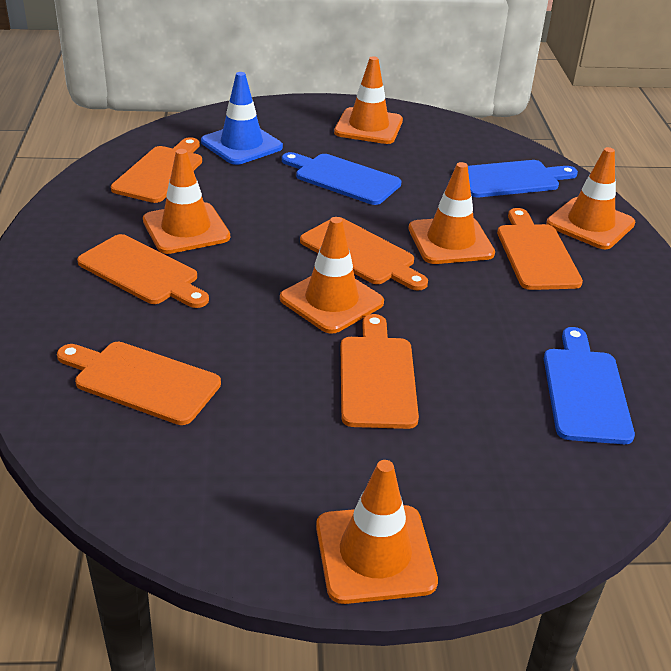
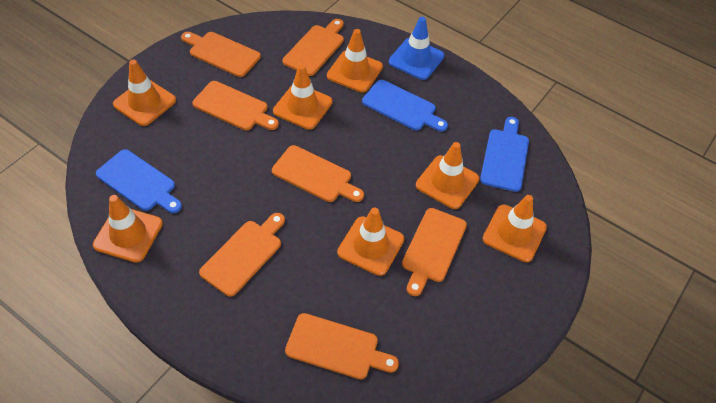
orange cutting board: [57,342,221,425] [77,234,209,308] [111,137,202,203] [300,217,428,291] [341,314,419,429] [497,208,583,290] = 6 -> [181,32,261,77] [192,81,279,130] [199,213,285,297] [272,145,364,202] [283,19,344,76] [285,313,399,379] [402,208,467,296] = 7
orange traffic cone: [143,149,230,254] [280,217,384,334] [316,460,438,604] [334,56,403,144] [409,162,495,264] [546,147,635,249] = 6 -> [93,195,163,263] [113,60,176,126] [273,64,333,130] [327,29,383,93] [337,207,404,276] [416,142,479,209] [482,195,547,262] = 7

